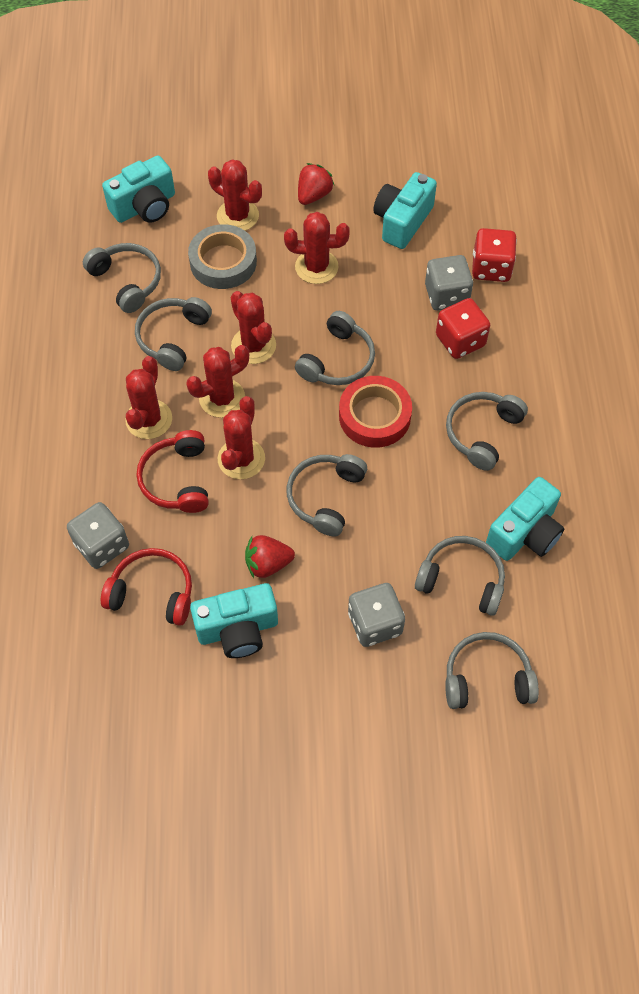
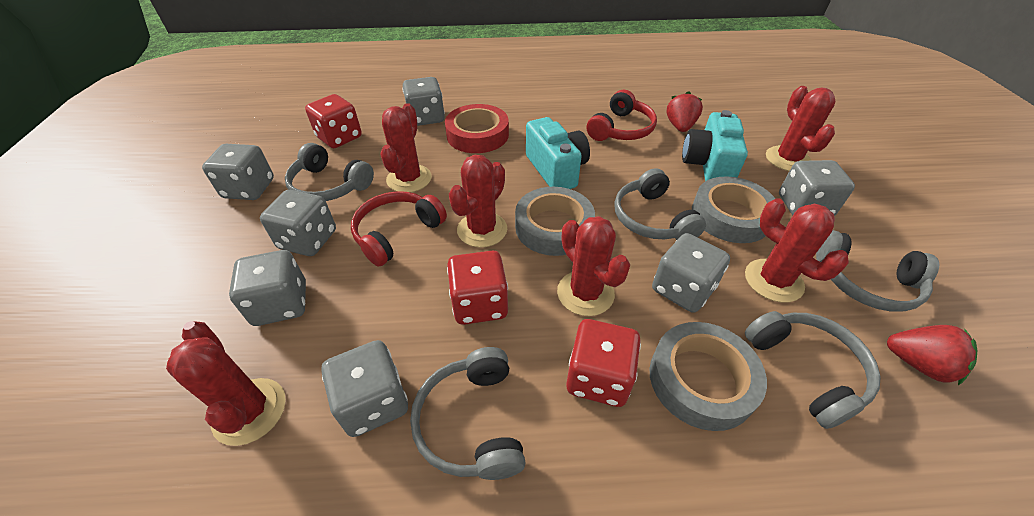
grey dice: [67,502,129,569] [348,583,405,647] [425,255,473,310] = 3 -> [202,144,274,200] [229,250,306,326] [260,190,336,256] [321,340,408,437] [402,77,445,126] [652,233,730,313] [779,160,855,216] = 7
grey headphones: [83,243,161,313] [135,297,212,371] [287,454,367,537] [295,311,375,385] [415,536,505,616] [445,632,539,709] [446,392,528,471] = 7 -> [285,143,374,201] [410,347,525,480] [614,168,706,240] [745,311,881,429] [816,230,939,311] = 5
grey tape: [188,224,257,289] = 1 -> [515,187,595,256] [649,322,767,431] [692,177,775,243] = 3
red dice: [436,298,490,359] [472,228,517,282] = 2 -> [305,94,362,148] [447,251,508,325] [566,319,641,407] = 3
turquoise camera: [102,155,175,223] [190,583,278,658] [373,172,437,249] [486,477,564,561] = 4 -> [526,117,590,189] [682,110,748,181] = 2

